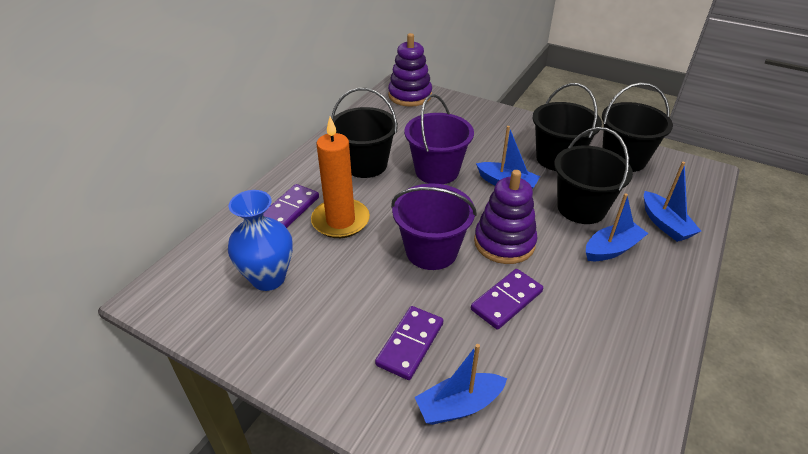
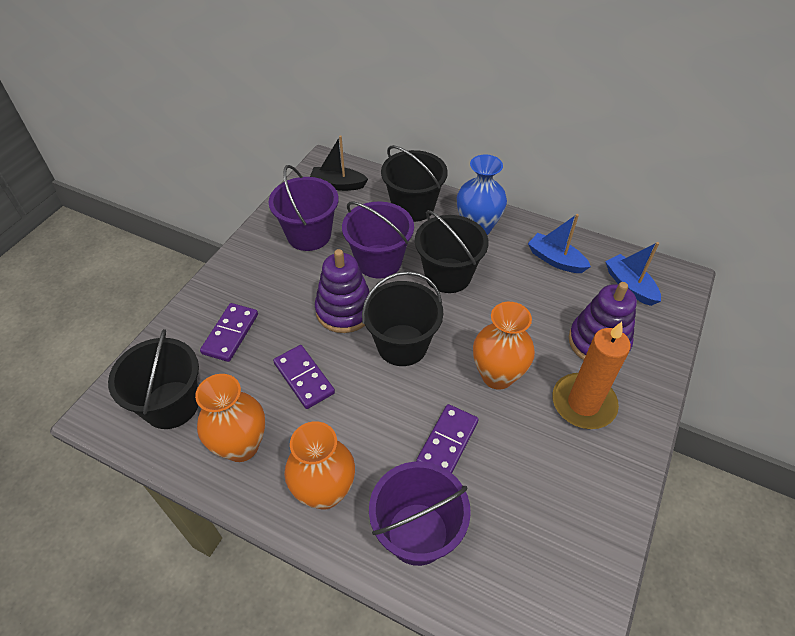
black boat: none = 0 -> [310,136,368,191] = 1
blue boat: [415,344,507,425] [476,126,540,189] [586,193,649,261] [644,162,701,242] = 4 -> [528,214,591,273] [605,242,661,306] = 2
orange vase: none = 0 -> [195,374,265,462] [284,421,355,510] [473,302,535,390] = 3
purple bucket: [391,183,477,270] [404,94,474,184] = 2 -> [269,165,339,251] [342,202,414,278] [369,461,471,566] = 3

